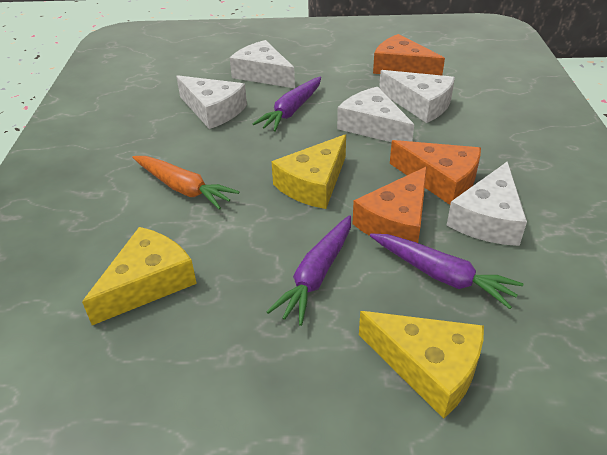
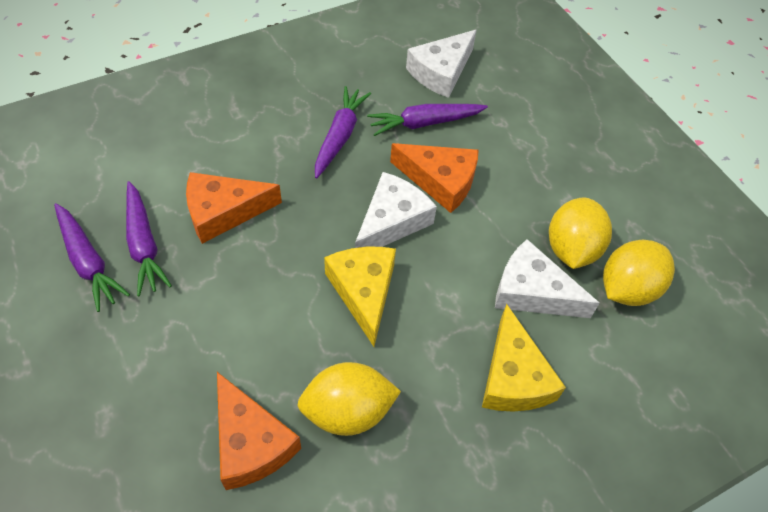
orange carrot: [132,156,239,210] = 1 -> none = 0
purple carrot: [252,77,321,132] [267,215,351,326] [370,234,524,309] = 3 -> [54,203,130,312] [126,181,172,296] [315,86,371,178] [367,104,488,136] = 4
white cheese: [176,75,247,129] [230,40,295,88] [337,87,414,142] [379,70,455,123] [447,161,527,246] = 5 -> [355,172,437,248] [406,30,477,98] [495,239,600,318] = 3
yellow cheese: [82,227,197,325] [271,134,346,209] [359,311,484,419] = 3 -> [324,247,396,347] [482,304,566,412] = 2
yellow lemon: none = 0 -> [297,362,401,436] [549,198,612,269] [603,240,675,306] = 3

